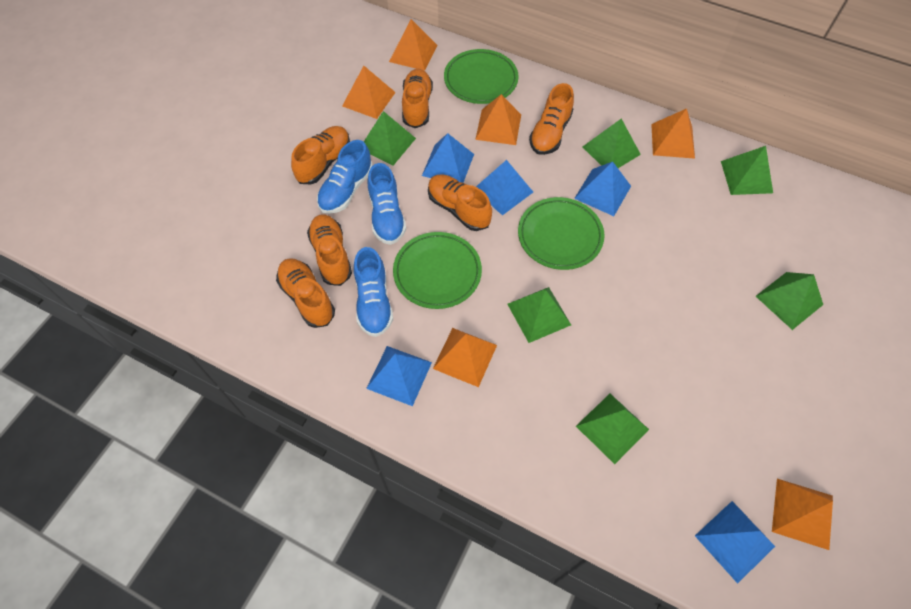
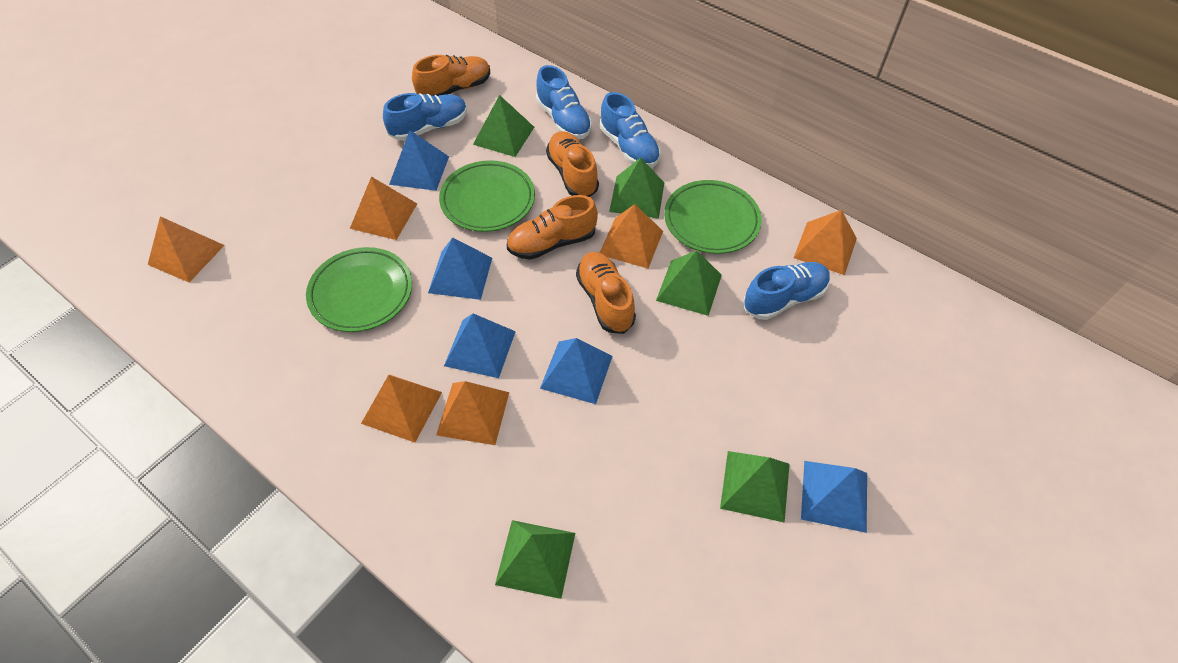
blue shoe: [317,140,373,214] [354,247,393,337] [367,163,406,245] = 3 -> [383,93,467,141] [536,65,592,139] [600,92,661,168] [743,262,830,320] = 4
green pyramid: [364,111,416,166] [507,287,571,343] [576,394,649,464] [583,119,641,168] [721,146,773,195] [756,272,823,330] = 6 -> [473,95,534,157] [495,520,575,599] [609,158,664,219] [656,250,722,316] [720,451,790,523] = 5
orange shoe: [276,258,335,328] [291,126,350,184] [307,214,352,286] [402,69,433,128] [428,174,492,231] [529,83,574,155] = 6 -> [412,55,490,96] [507,195,598,260] [546,131,599,197] [576,252,636,334] = 4

